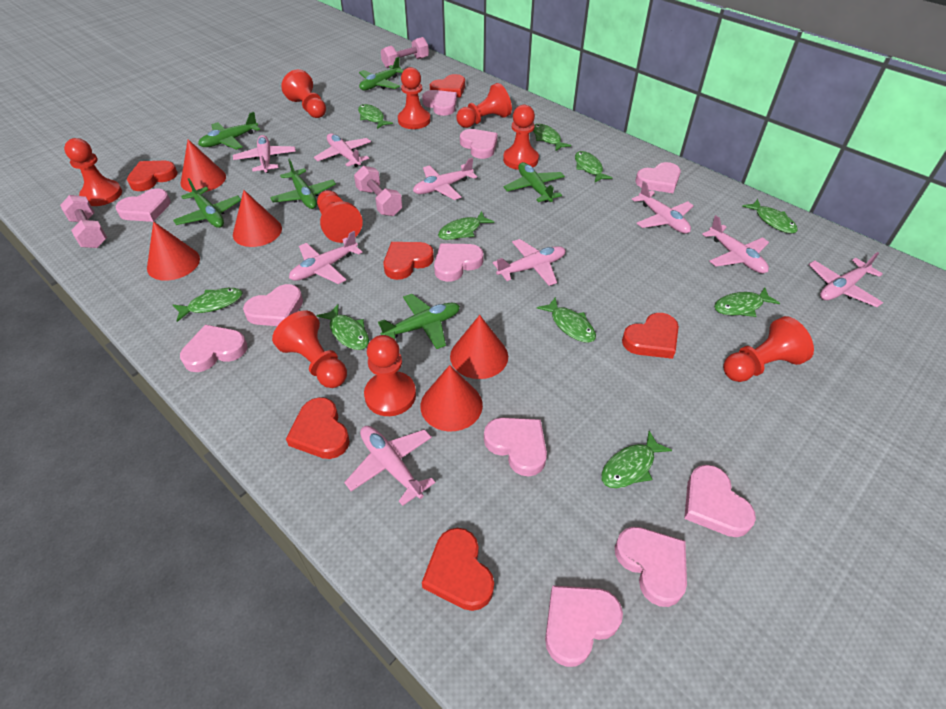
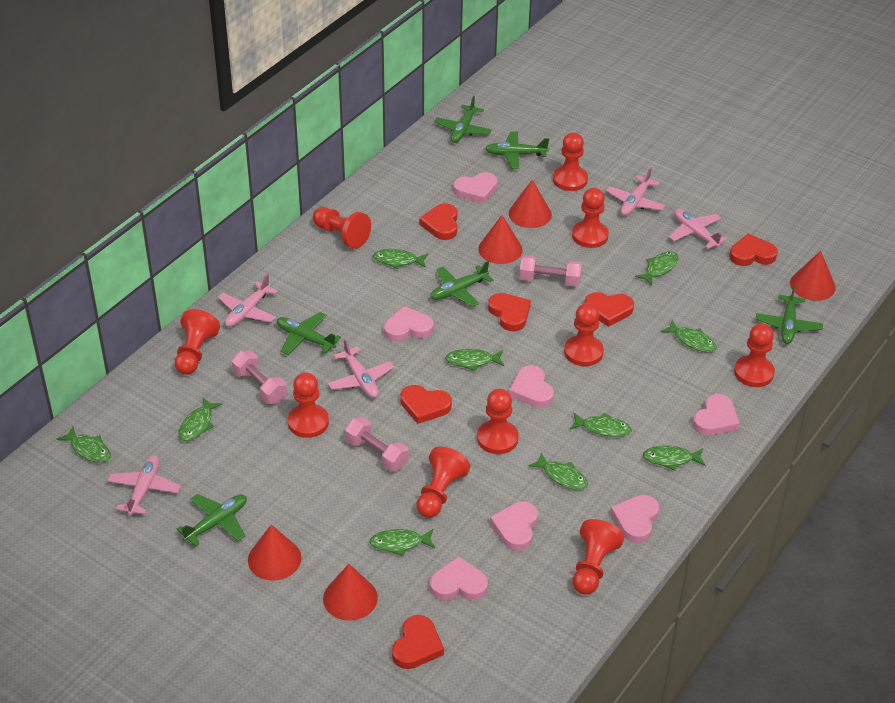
pink heart: [115,189,171,222] [180,325,247,372] [243,284,303,326] [422,90,457,116] [434,243,483,282] [460,129,498,159] [484,418,547,477] [545,585,623,667] [615,527,687,607] [635,162,681,193] [684,465,756,537] = 11 -> [384,306,434,342] [430,556,488,601] [453,172,498,204] [490,501,538,551] [509,365,554,408] [611,495,659,543] [693,394,740,435] = 7
pink plane: [233,135,296,173] [289,231,363,284] [314,133,371,167] [344,426,435,506] [413,158,477,200] [493,239,566,286] [632,181,694,234] [702,215,769,273] [809,252,883,307] = 9 -> [107,455,181,515] [218,274,278,327] [328,339,394,398] [606,167,665,216] [669,209,727,249] = 5
red pawn: [64,138,122,206] [272,310,347,388] [281,69,326,118] [317,190,363,243] [364,335,416,416] [398,67,430,129] [457,83,512,128] [503,105,539,170] [723,316,814,382] = 9 -> [175,309,220,375] [288,372,329,438] [313,207,371,249] [416,447,470,518] [477,389,519,454] [553,132,588,191] [564,303,604,366] [572,188,609,248] [573,519,624,595] [734,323,775,387] = 10

